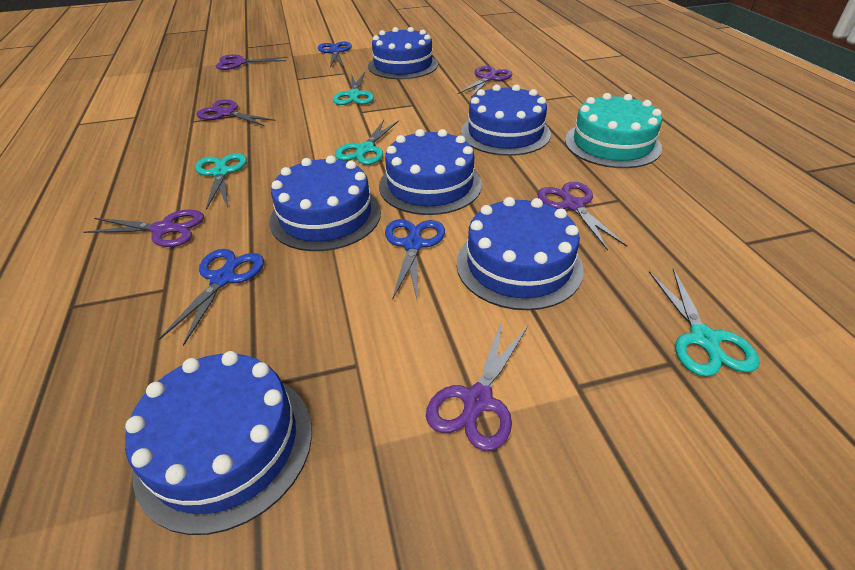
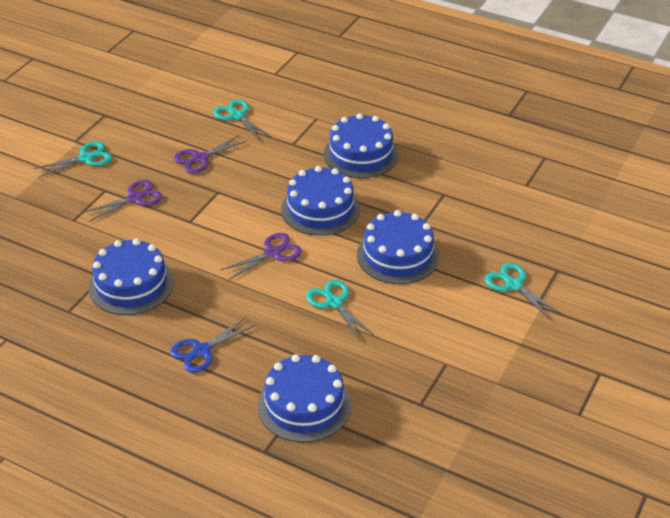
blue cake: [125,351,312,535] [269,156,381,251] [368,27,438,79] [379,129,482,215] [457,197,584,310] [461,84,551,156] = 6 -> [88,238,174,315] [258,354,351,442] [281,166,360,236] [324,113,399,178] [357,210,439,284] = 5
blue scissors: [159,249,264,346] [318,42,352,67] [385,219,445,302] = 3 -> [170,317,256,373] = 1
purple scissors: [84,210,204,247] [197,99,275,126] [216,54,288,70] [426,321,528,451] [458,66,512,98] [537,182,627,250] = 6 -> [82,180,163,222] [174,135,247,174] [221,233,302,280] = 3
turquoise cake: [565,93,662,168] = 1 -> none = 0

